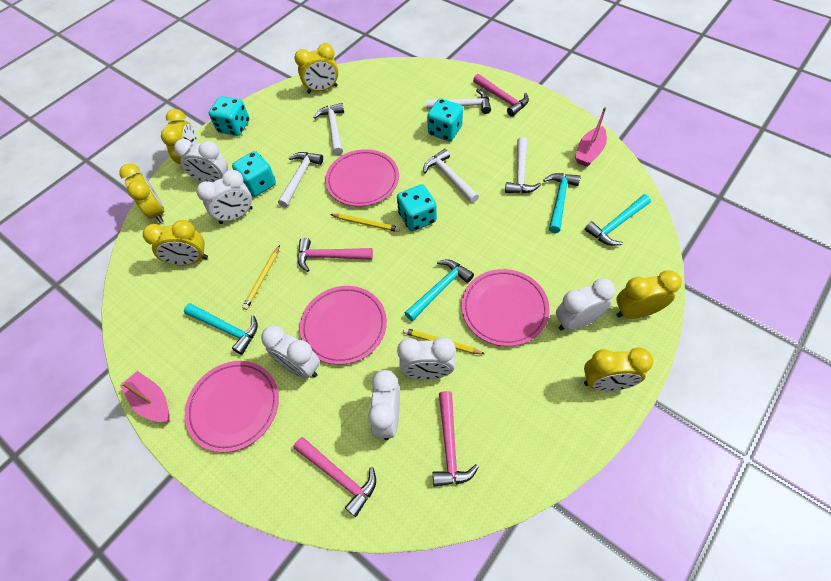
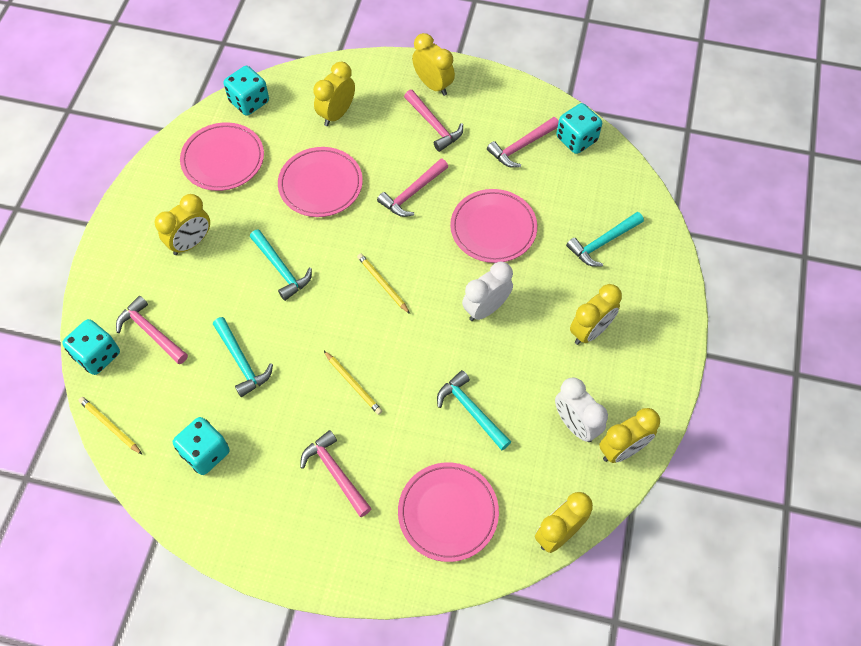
pink boat: [120,371,170,422] [575,107,607,167] = 2 -> none = 0
pink hammer: [294,437,376,517] [298,238,373,272] [433,391,479,487] [473,74,529,117] = 4 -> [116,296,188,364] [300,430,372,517] [377,159,448,217] [404,90,463,152] [487,117,559,168] = 5
white clock: [174,139,228,183] [196,170,253,224] [261,325,320,378] [368,370,400,440] [397,337,456,380] [556,278,616,331] = 6 -> [462,262,513,321] [555,378,608,442] = 2
white hammer: [278,152,323,208] [313,103,344,155] [424,149,479,203] [426,89,491,114] [505,137,541,193] = 5 -> none = 0

